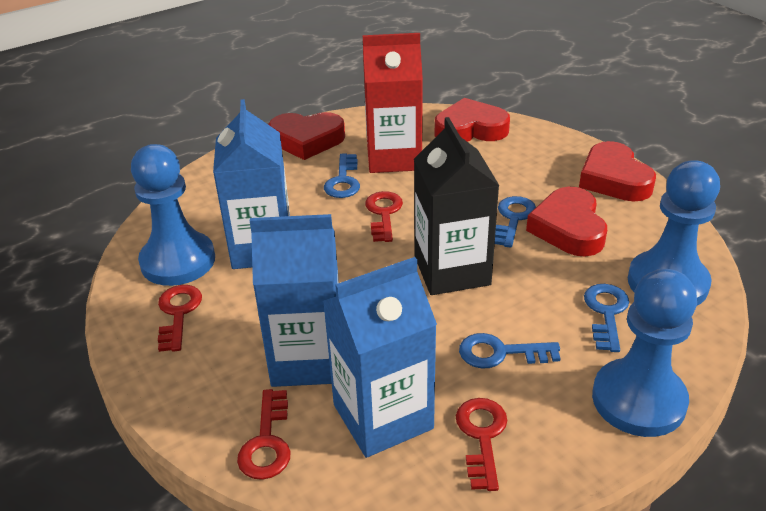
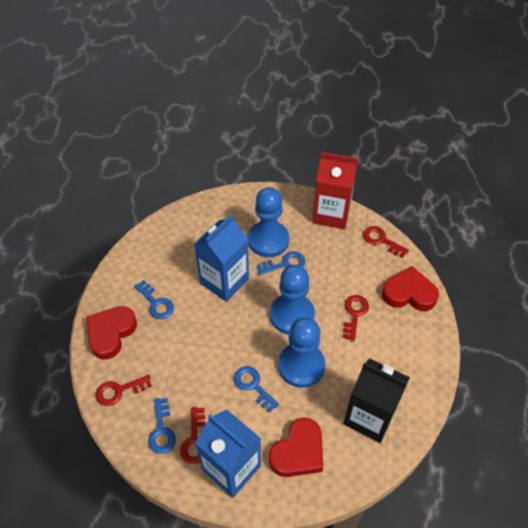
blue carton: [213,99,290,269] [250,214,339,387] [323,257,437,458] = 3 -> [194,214,249,302] [195,410,261,498] = 2
red heart: [268,112,345,160] [435,98,510,142] [526,187,607,257] [579,141,656,202] = 4 -> [86,306,137,360] [269,418,323,477] [382,266,439,311] = 3

